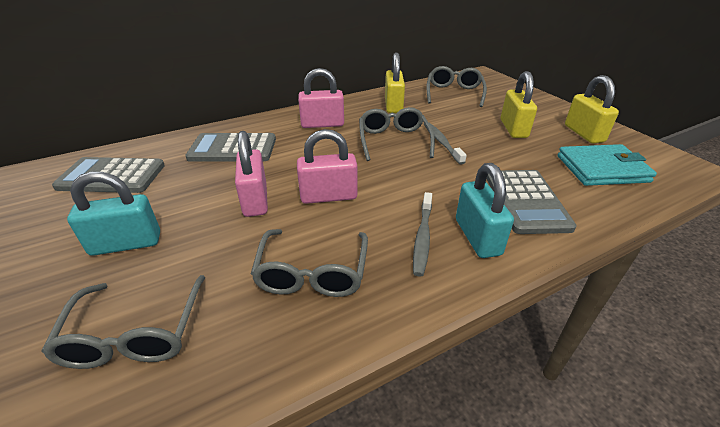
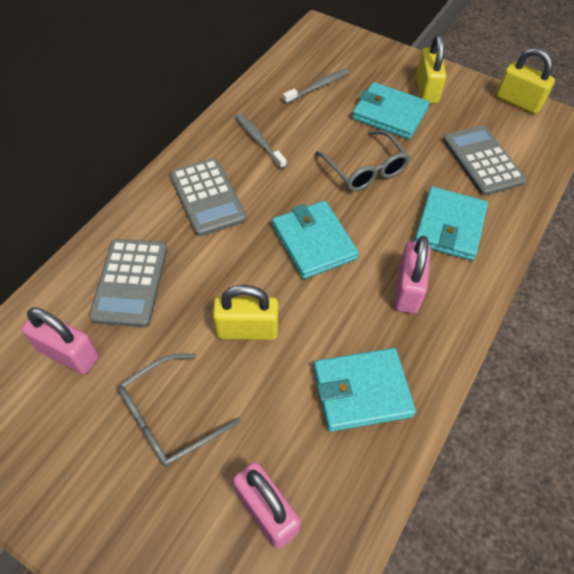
grey glasses: [41,275,205,369] [251,229,368,297] [359,107,435,161] [427,66,487,107] = 4 -> [118,353,241,467] [315,130,410,191] = 2
turquoise padlock: [67,172,160,256] [456,163,514,258] = 2 -> none = 0
turquoise wallet: [557,144,657,186] = 1 -> [272,201,359,279] [313,348,416,432] [352,82,430,139] [414,186,488,261] = 4

